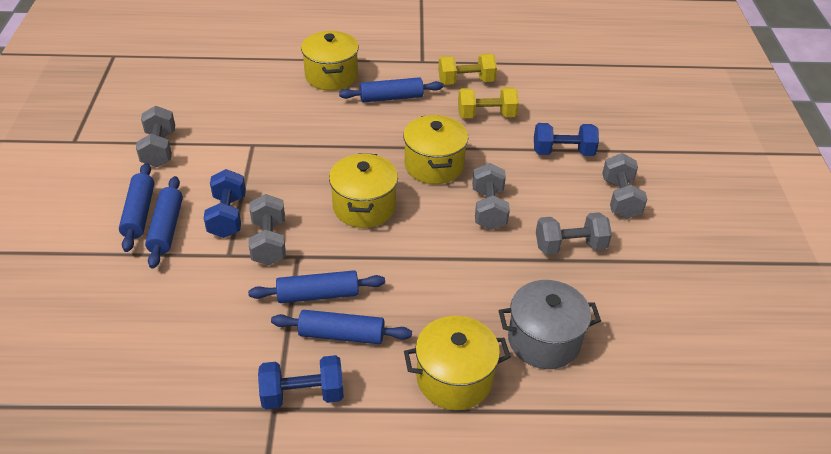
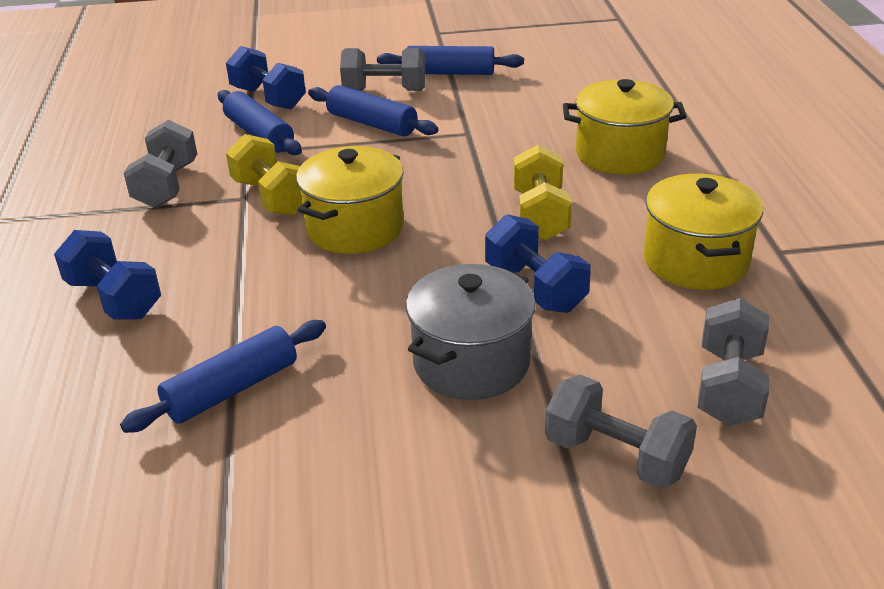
blue rolling pin: [119,163,154,252] [145,176,183,269] [248,270,385,303] [271,310,412,344] [339,77,443,103] = 5 -> [120,320,326,433] [218,90,302,155] [308,85,438,136] [377,46,524,75] = 4
grey dumbbell: [136,106,175,167] [249,194,286,265] [472,163,510,230] [536,212,612,255] [602,153,647,219] = 5 -> [124,120,197,208] [340,48,425,91] [545,375,697,489] [698,298,770,426] = 4
yellow pot: [301,31,359,91] [329,153,398,228] [403,115,468,184] [404,316,511,410] = 4 -> [296,146,404,254] [563,79,687,175] [644,174,763,290] = 3

